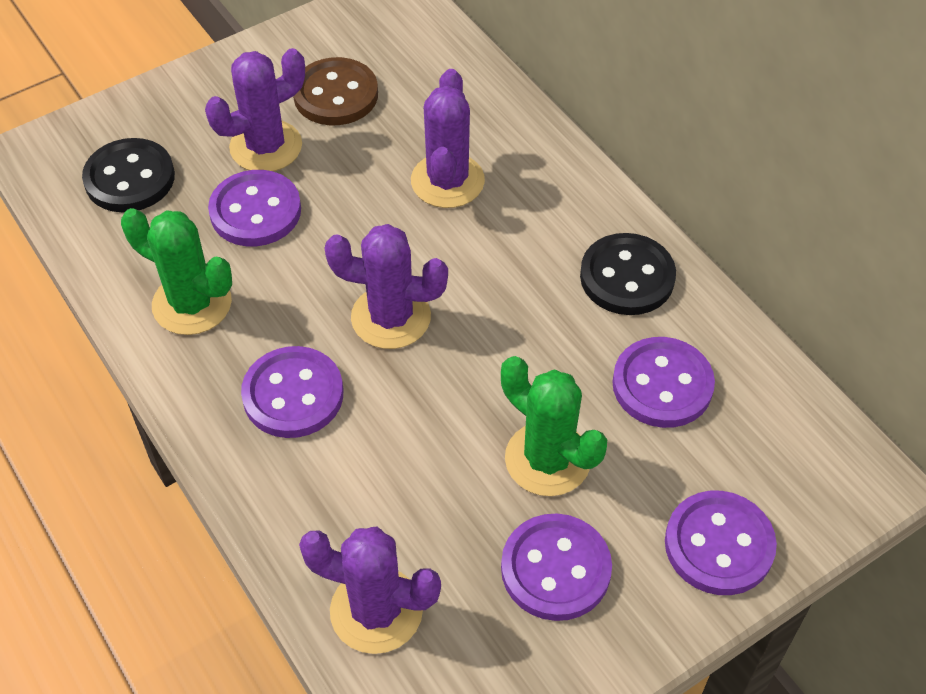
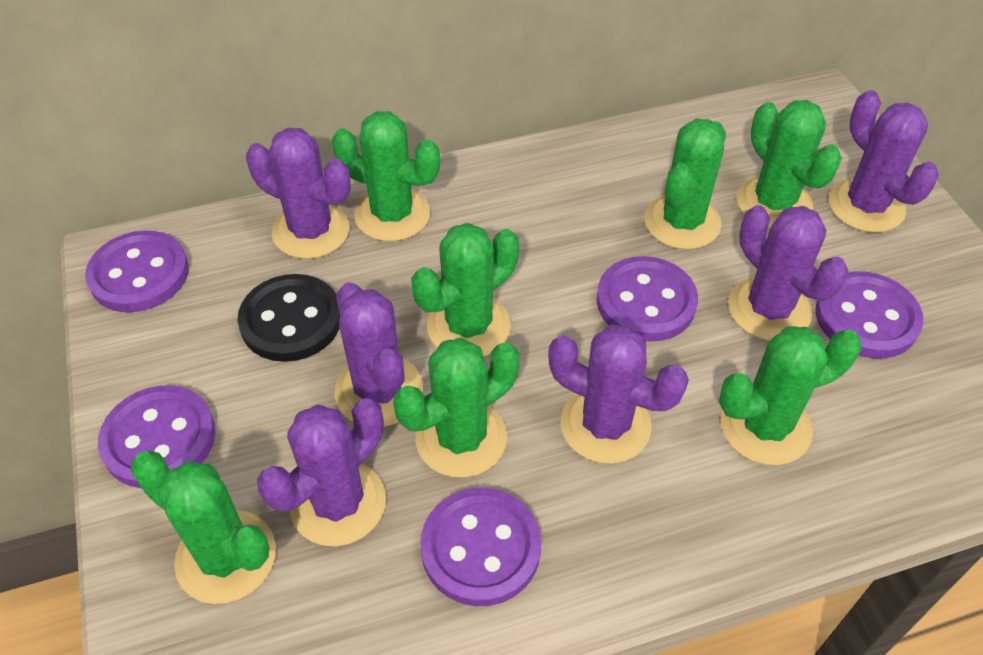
black button: [82,138,175,213] [580,233,676,315] = 2 -> [238,274,340,362] = 1
brown button: [293,57,378,125] = 1 -> none = 0
green cactus: [121,208,232,335] [501,356,607,496] = 2 -> [130,451,276,604] [332,111,440,241] [393,338,519,478] [411,223,519,356] [644,119,726,250] [719,326,862,465] [737,100,842,228] = 7
purple cactus: [205,48,305,171] [299,527,441,654] [325,224,448,349] [411,69,485,208] = 4 -> [246,128,351,259] [257,398,386,546] [334,282,423,427] [548,324,689,464] [728,205,848,341] [829,90,939,233] = 6

